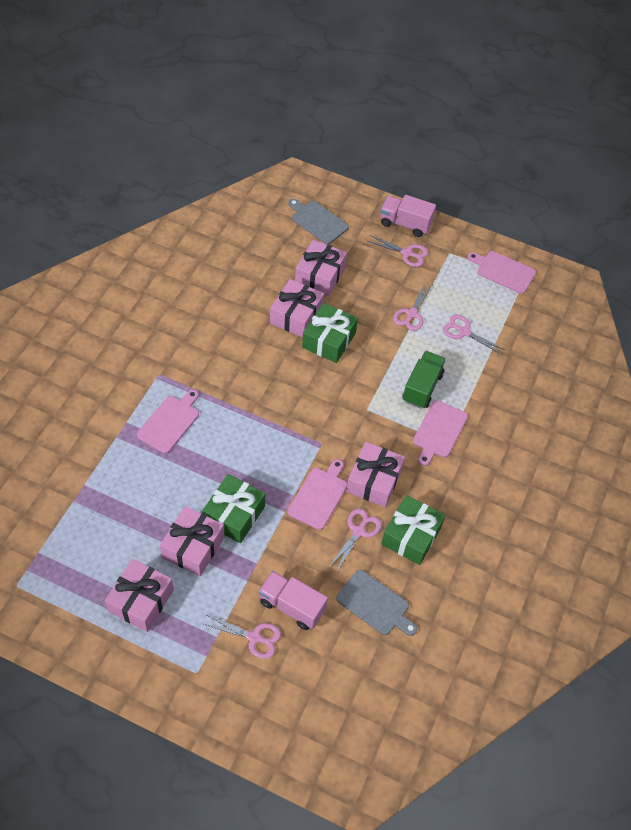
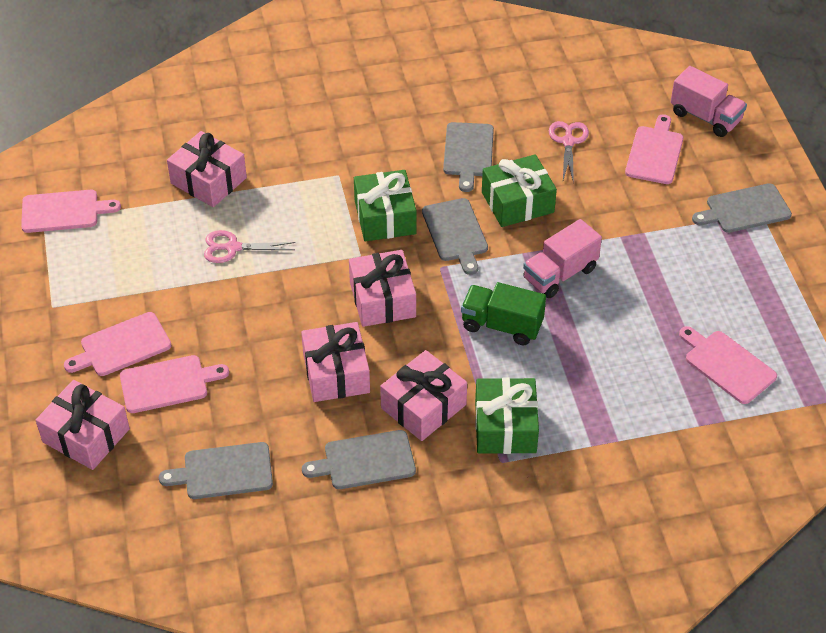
grey cutting board: [288,199,349,244] [336,570,417,636] = 2 -> [159,442,273,499] [302,430,416,489] [422,198,488,275] [443,122,494,192] [692,183,792,233] = 5
pink cutting board: [137,389,199,454] [288,459,347,530] [413,400,468,466] [467,251,536,294] = 4 -> [21,190,121,233] [64,312,171,376] [120,355,229,413] [625,114,683,184] [679,326,777,404] = 5
pink scissors: [204,615,281,659] [328,508,382,571] [368,235,428,267] [393,282,433,331] [443,315,506,355] = 5 -> [204,230,296,263] [549,121,589,184] = 2

